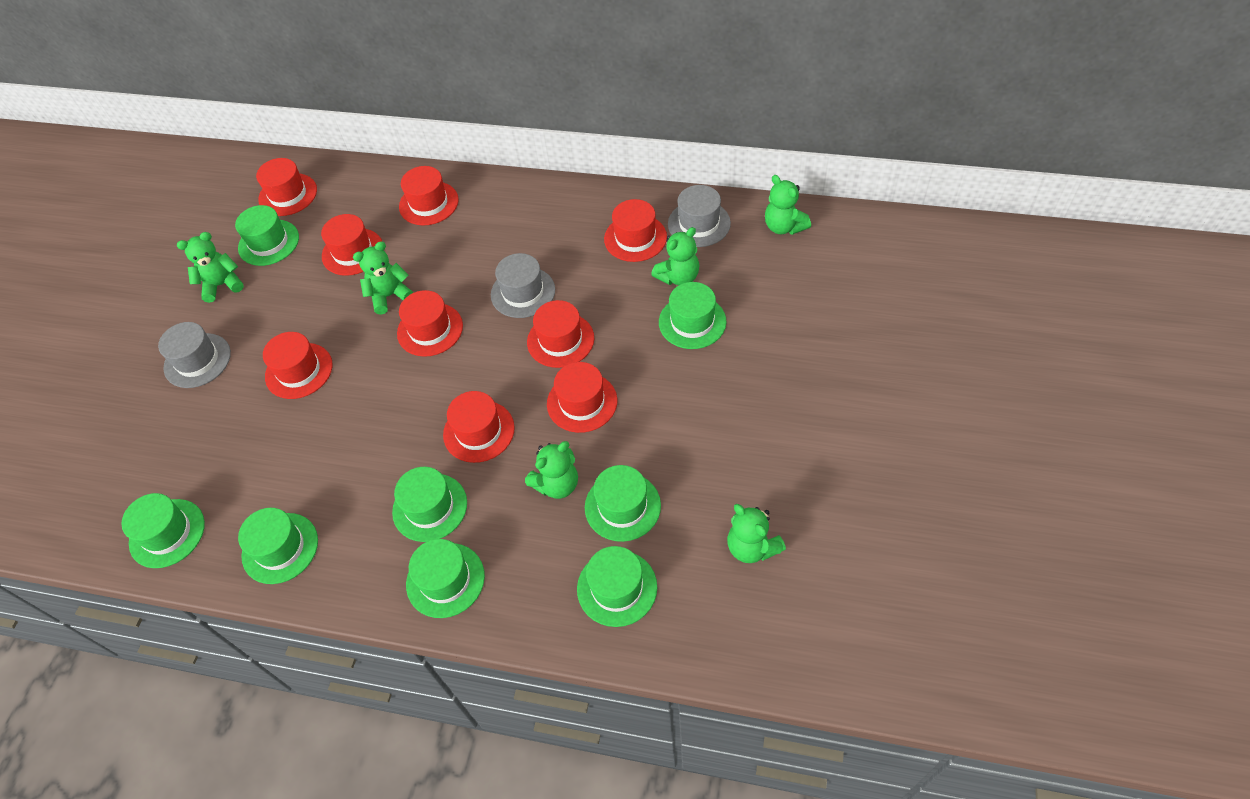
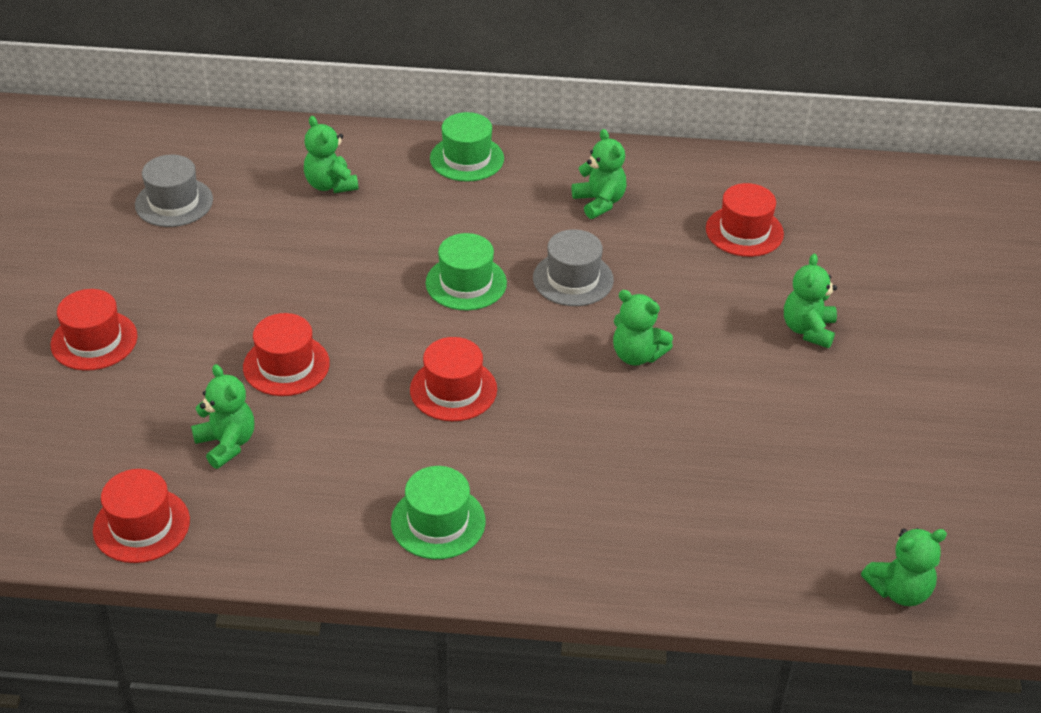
green hat: [121,493,205,568] [235,205,299,266] [238,508,318,584] [392,467,467,542] [406,539,485,618] [577,546,657,627] [585,465,661,542] [659,282,727,349] = 8 -> [391,466,486,559] [426,233,507,311] [430,112,504,182] = 3
grey hat: [158,322,231,388] [491,253,555,318] [668,185,731,247] = 3 -> [135,155,213,227] [533,229,614,306] = 2
red hat: [256,158,317,216] [263,332,332,399] [321,214,382,276] [397,290,463,357] [399,166,459,225] [443,391,515,463] [527,300,594,368] [547,362,617,433] [604,199,667,262] = 9 -> [50,289,138,371] [93,469,190,563] [243,313,330,396] [410,337,497,421] [706,183,784,257] = 5

